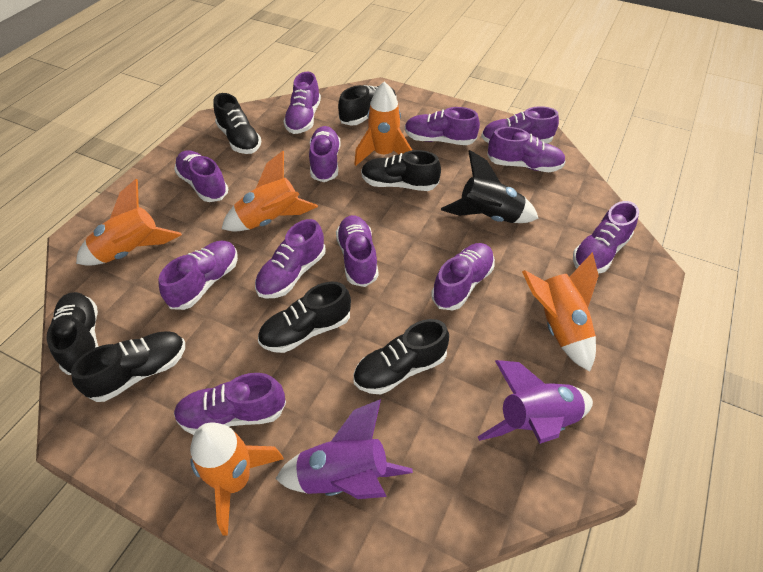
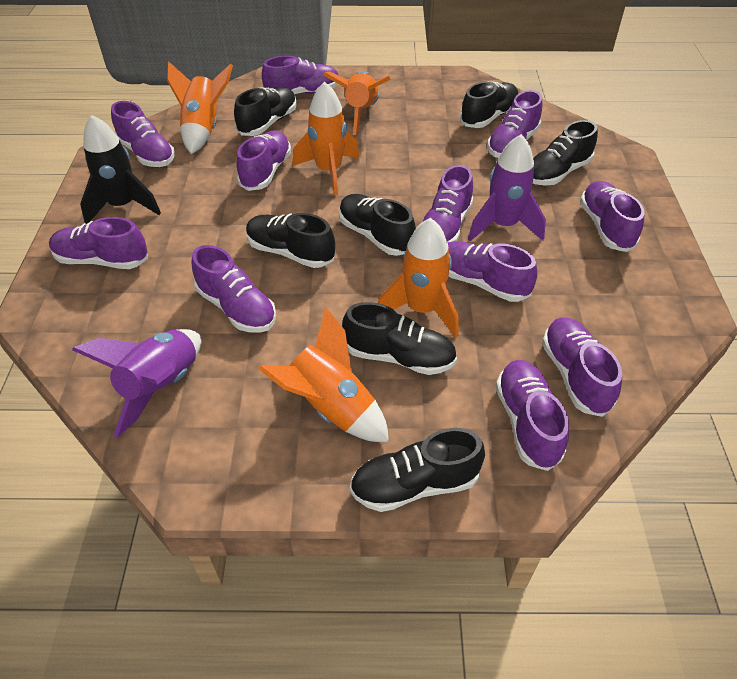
purple shoe: [159,241,238,310] [174,150,228,202] [174,373,286,435] [255,219,326,299] [283,72,321,134] [309,126,340,182] [336,215,378,287] [405,107,480,145] [431,243,495,310] [481,106,559,144] [487,127,566,172] [573,201,639,274] = 12 -> [49,217,148,269] [111,101,175,167] [191,245,276,333] [237,130,291,191] [262,56,338,94] [423,165,473,243] [448,241,538,302] [487,90,542,158] [496,360,569,471] [542,318,622,417] [580,181,645,252] = 11

